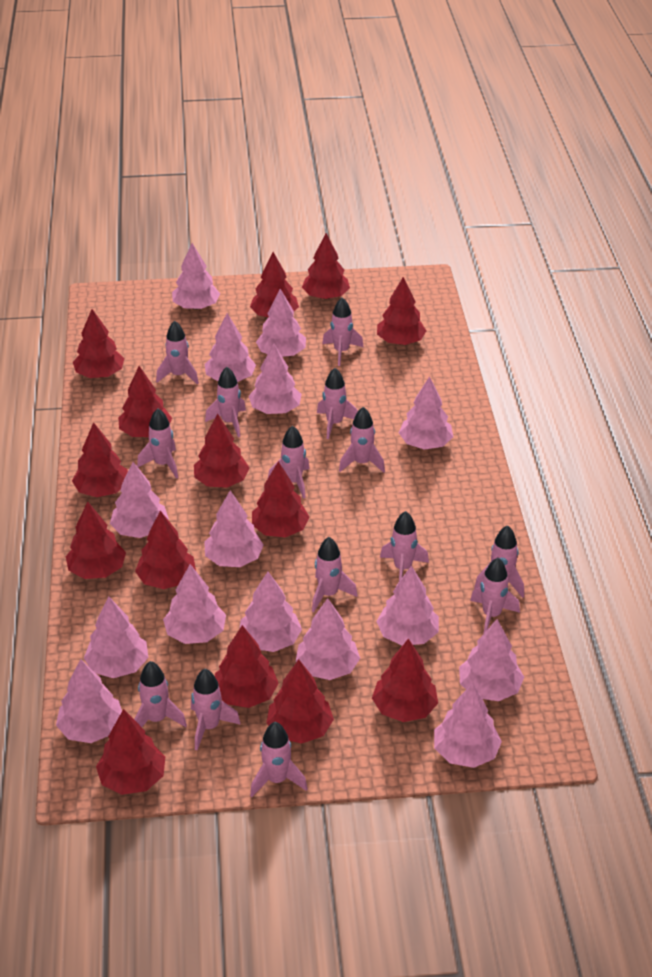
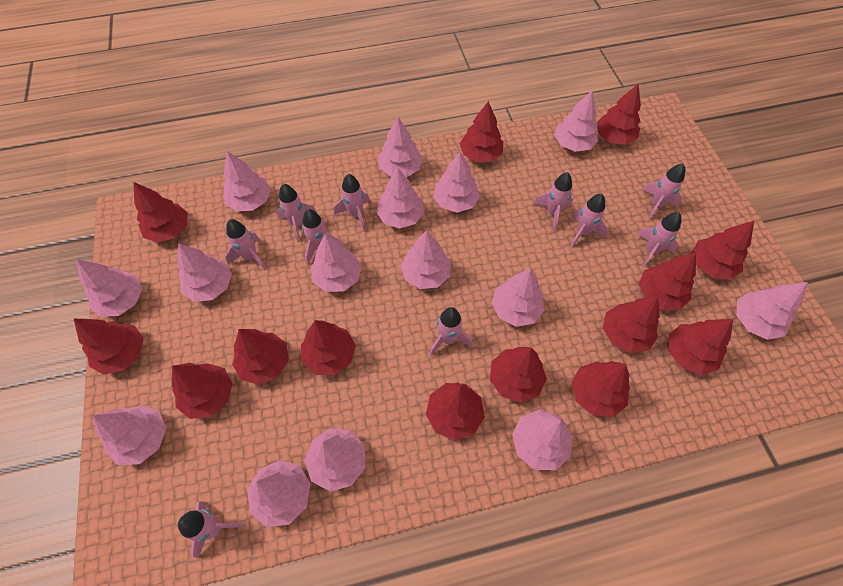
pink rocket: [134,661,187,727] [137,408,178,479] [156,320,199,385] [191,669,241,750] [205,367,246,437] [250,722,307,797] [268,425,310,499] [312,537,357,612] [317,368,358,439] [322,297,364,366] [339,407,385,473] [380,511,429,581] [470,558,520,633] [474,525,524,598] = 14 -> [178,501,245,559] [225,219,266,270] [277,184,317,242] [302,209,340,265] [334,174,370,231] [429,307,472,356] [533,172,573,231] [570,193,607,248] [637,212,682,267] [643,164,685,220] = 10

